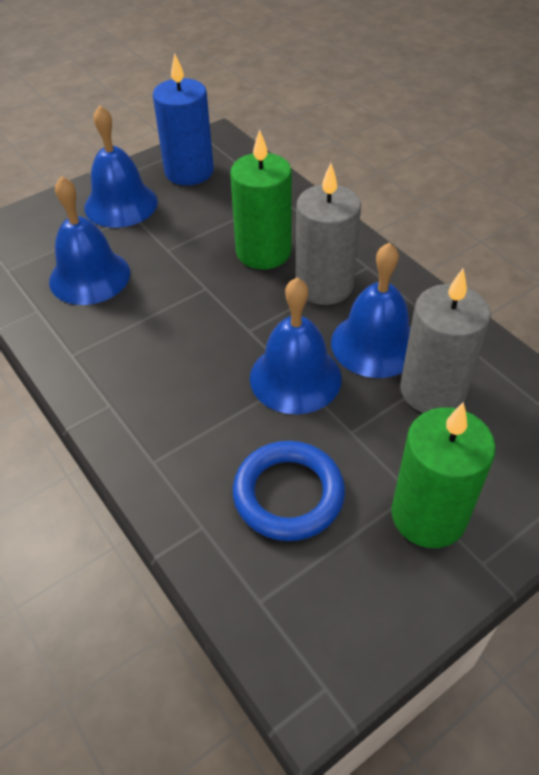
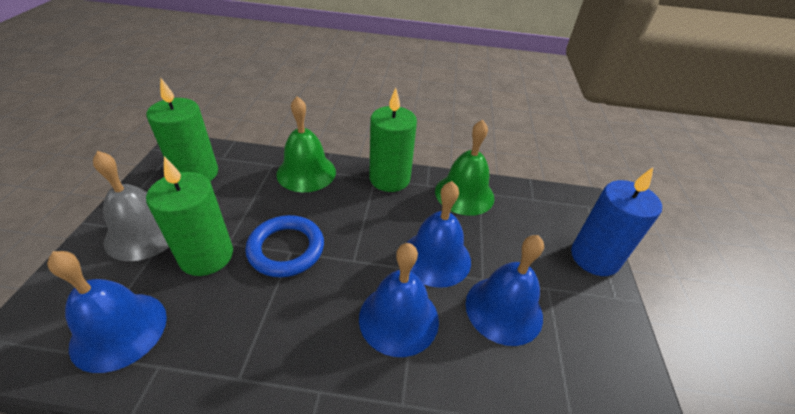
green bell: none = 0 -> [276,96,336,192] [435,120,494,216] = 2
green candle: [230,129,292,269] [391,402,496,548] = 2 -> [146,78,218,181] [146,156,233,276] [369,88,417,192] = 3
grey bell: none = 0 -> [93,151,169,261] = 1
grey candle: [296,163,361,305] [400,269,491,413] = 2 -> none = 0

